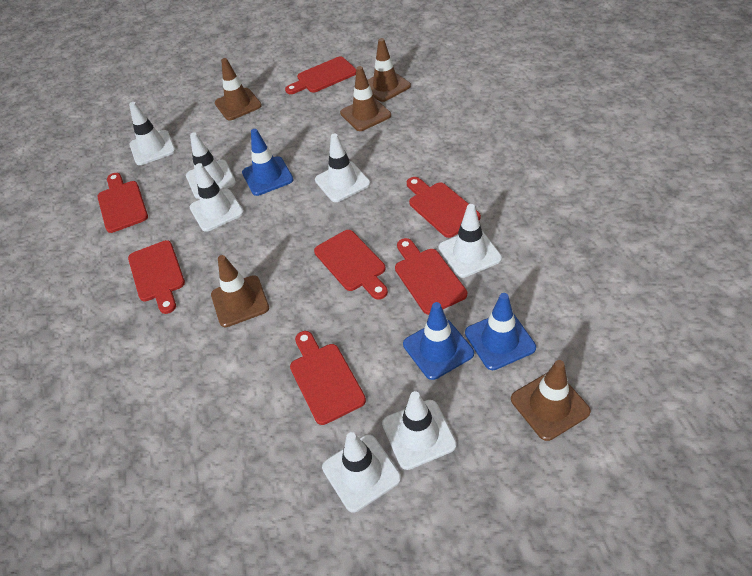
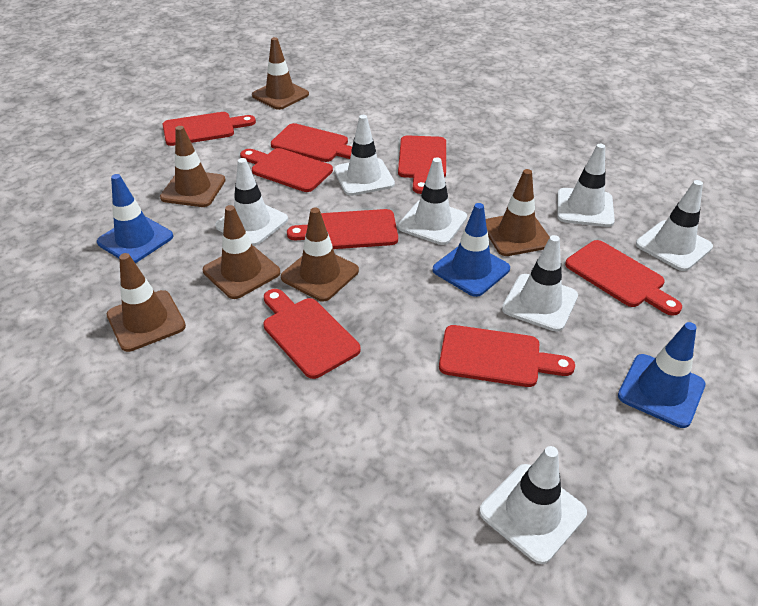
brown traffic cone: [211,255,269,327] [215,58,262,120] [340,66,391,131] [368,38,411,102] [511,360,591,441] = 5 -> [107,253,186,352] [160,126,226,207] [203,205,280,299] [252,37,309,110] [281,208,359,302] [486,169,550,256] = 6
red cutting board: [98,173,148,233] [128,240,185,314] [285,57,356,94] [290,331,366,425] [314,230,388,299] [395,238,467,315] [407,177,481,238] = 7 -> [163,112,256,146] [240,148,333,192] [263,289,361,379] [271,123,352,162] [287,209,398,249] [398,136,446,194] [439,325,575,387] [565,240,682,316] = 8

